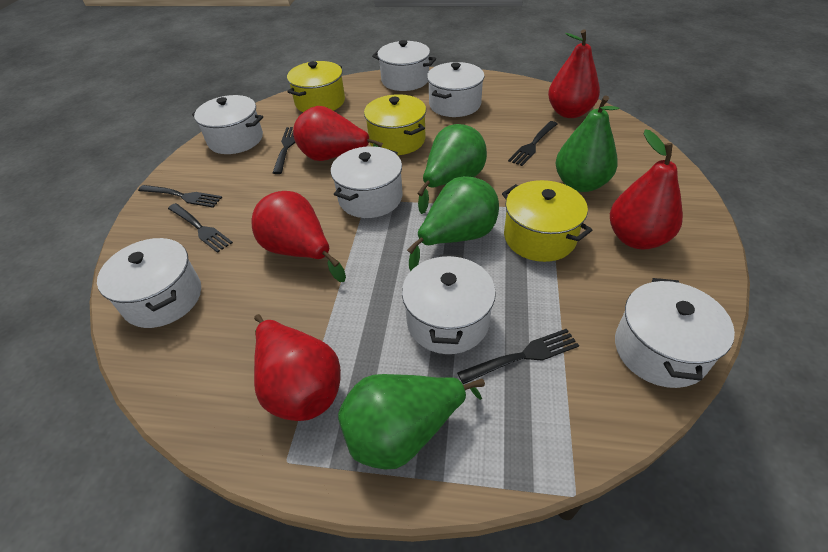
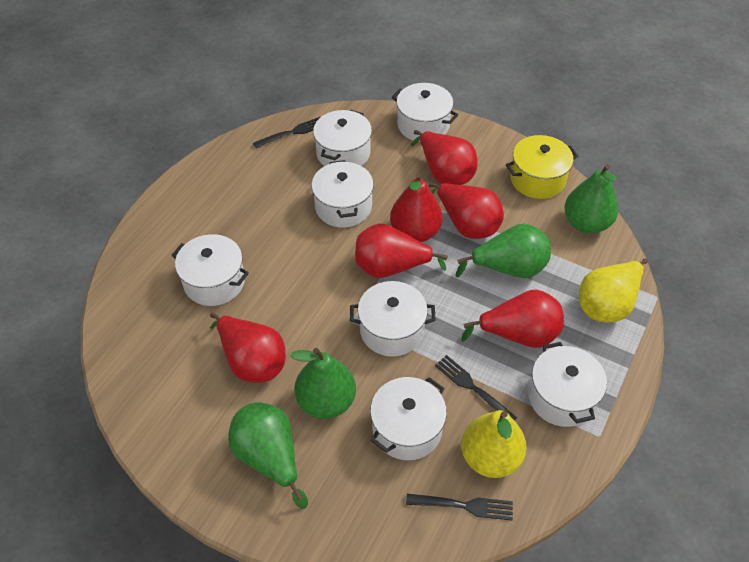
black fork: [138,185,222,208] [168,203,233,253] [273,127,296,174] [457,329,579,384] [508,121,557,166] = 5 -> [253,117,320,148] [406,493,513,521] [435,355,517,421] = 3
red pear: [252,191,346,282] [254,314,341,421] [293,106,383,161] [548,29,600,118] [610,129,683,249] = 5 -> [210,312,286,383] [355,223,448,278] [390,173,443,242] [411,130,478,185] [428,182,504,239] [461,290,564,348] = 6
yellow pear: none = 0 -> [461,410,527,478] [579,259,648,322] = 2
yellow pot: [287,61,345,112] [364,94,426,155] [502,180,592,262] = 3 -> [506,135,578,199] = 1

